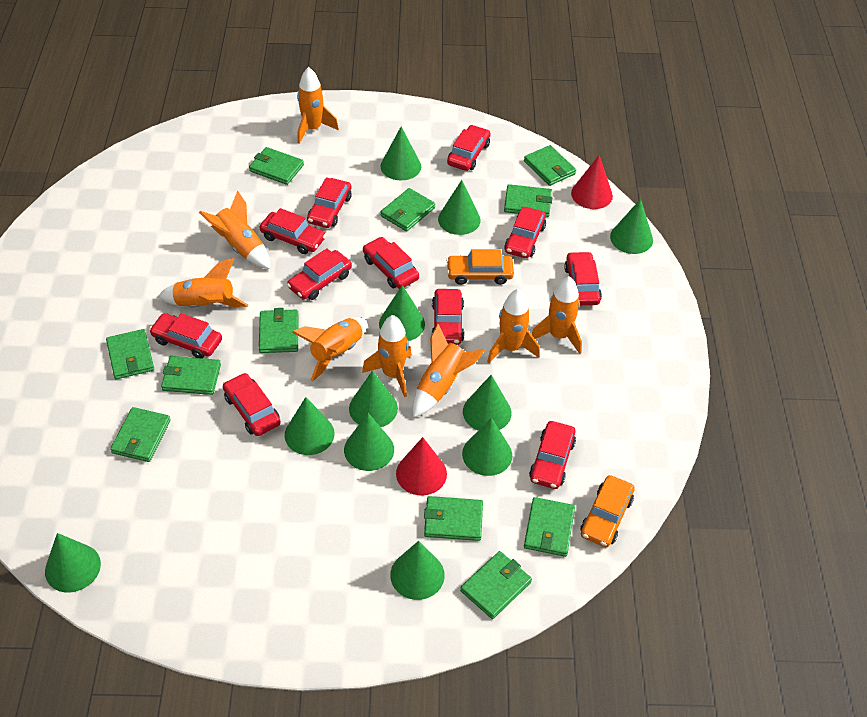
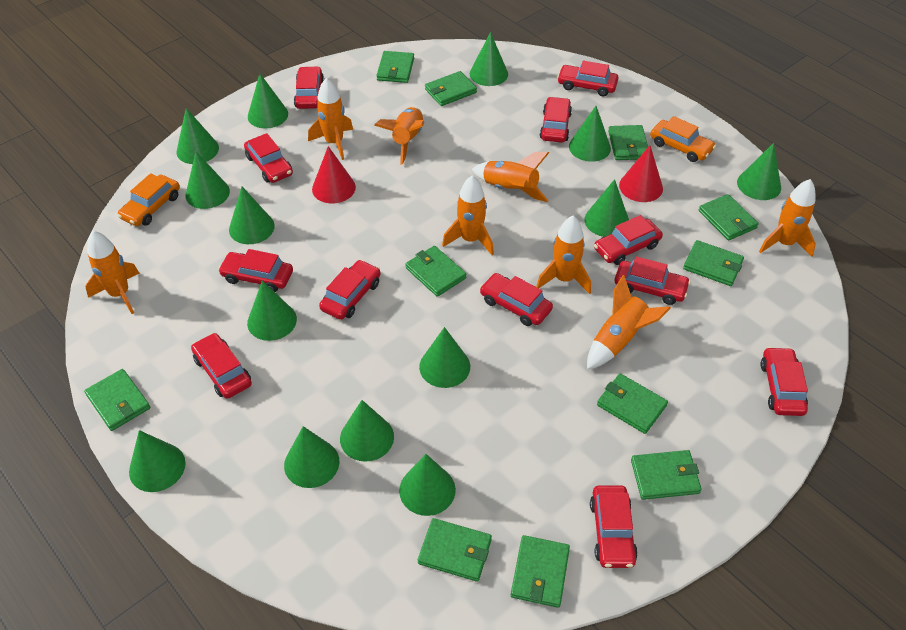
green cone: [45,533,101,593] [285,397,335,455] [344,413,394,471] [349,370,398,427] [379,285,425,341] [381,127,421,180] [390,541,445,600] [438,180,481,235] [462,418,512,476] [463,375,511,430] [610,199,653,254] = 11 -> [129,430,186,492] [176,108,219,164] [185,152,230,209] [229,187,275,244] [247,281,297,341] [248,74,288,129] [284,426,339,488] [340,400,394,462] [399,454,456,516] [419,327,470,388] [470,32,508,86] [569,106,611,162] [584,179,629,237] [737,143,781,200] = 14
red car: [149,313,222,358] [223,373,281,436] [259,208,326,254] [287,248,352,300] [307,177,351,228] [363,237,419,289] [432,289,464,345] [447,125,491,171] [504,206,546,258] [529,421,576,489] [564,251,602,305] = 11 -> [191,333,252,399] [218,249,293,292] [244,133,293,183] [294,66,324,109] [319,260,381,320] [480,273,553,326] [540,97,572,143] [557,61,619,96] [590,485,638,568] [594,215,663,265] [615,256,691,305] [760,347,808,416] = 12

